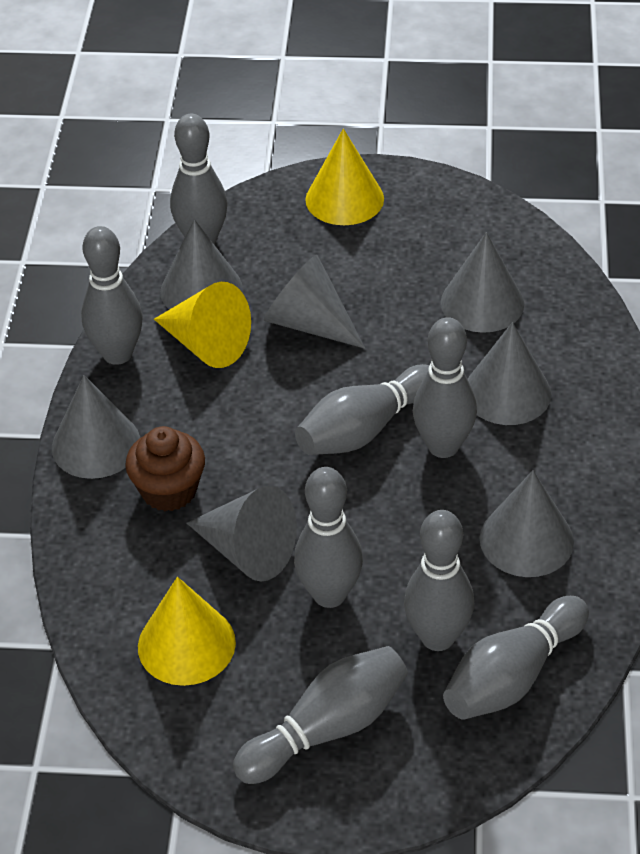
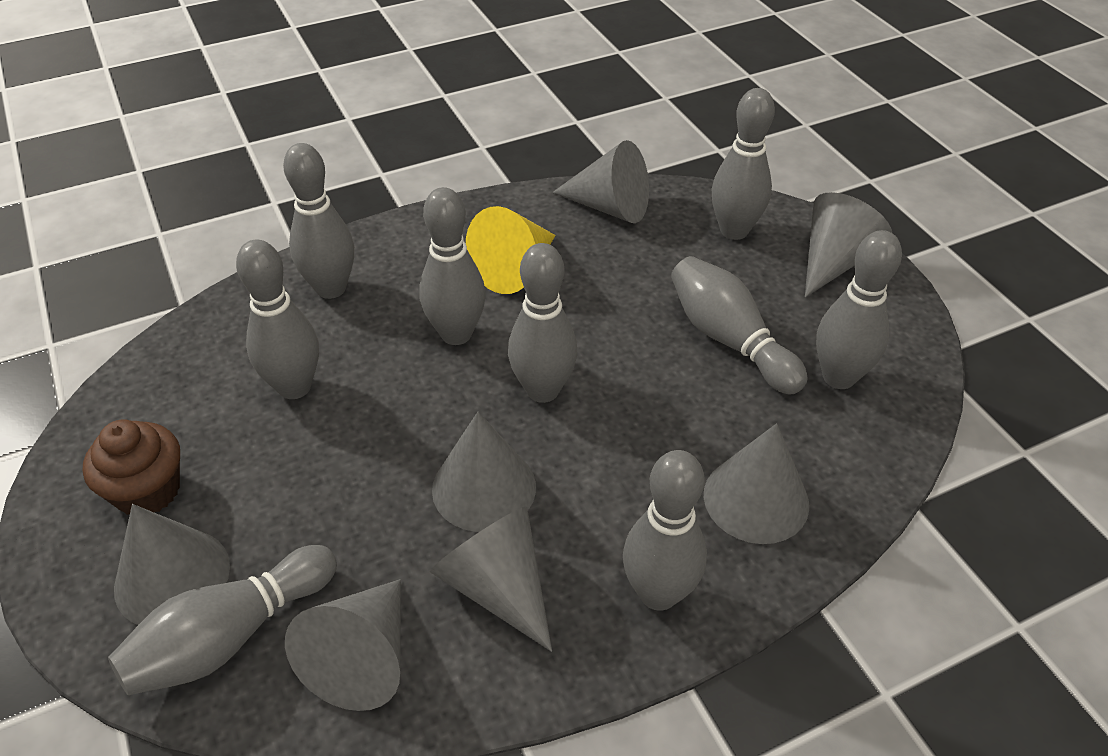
grey bowling pin: [81,226,143,365] [170,114,228,245] [233,646,408,784] [294,467,363,608] [295,364,429,455] [404,510,474,651] [413,317,477,458] [443,596,589,720] = 8 -> [108,545,337,695] [236,240,319,399] [283,143,354,299] [419,187,486,345] [508,243,577,403] [623,450,707,611] [671,256,808,394] [711,88,775,240] [816,230,902,389] = 9
yellow cone: [138,577,236,686] [154,282,251,368] [305,129,384,225] = 3 -> [466,206,556,294] = 1

